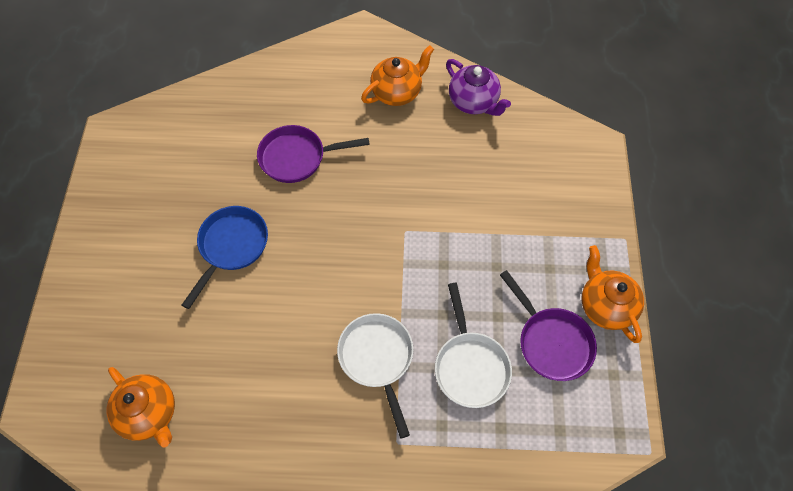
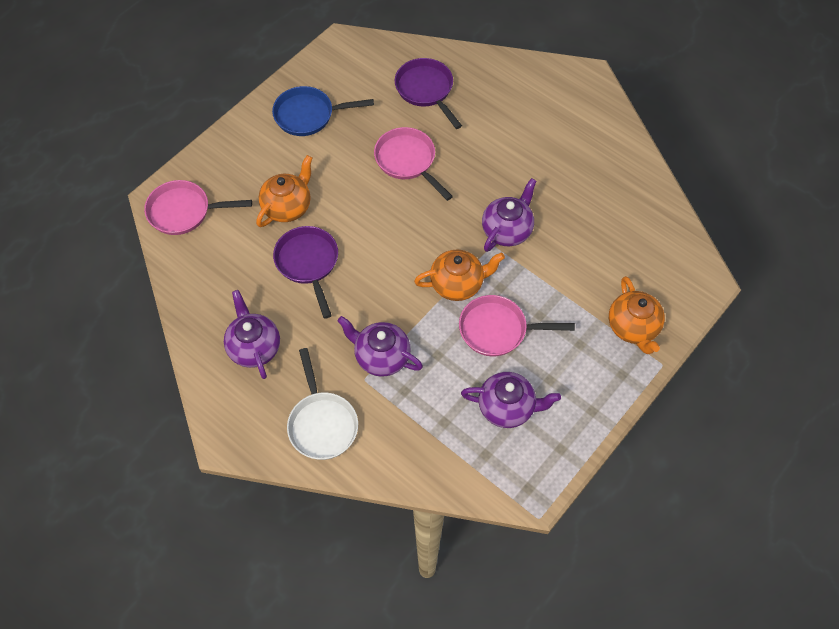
pink pan: none = 0 -> [144,180,252,235] [374,127,453,201] [459,295,575,357] = 3
purple teapot: [446,59,511,116] = 1 -> [224,290,280,379] [337,316,423,377] [461,372,561,428] [482,178,536,252] = 4
white pan: [337,313,413,438] [435,283,512,408] = 2 -> [287,348,358,460] = 1

